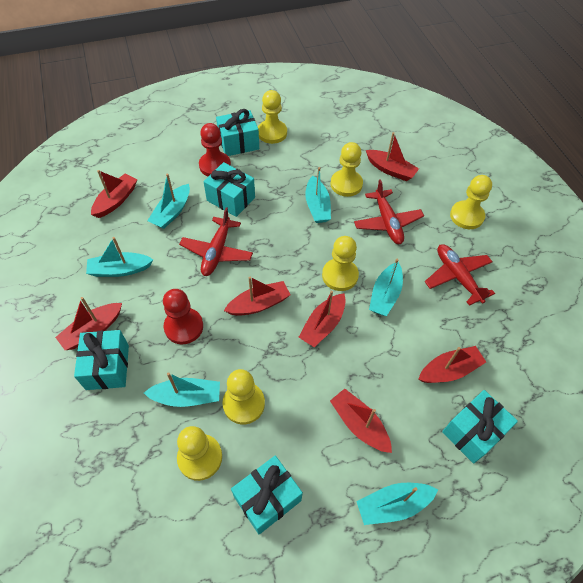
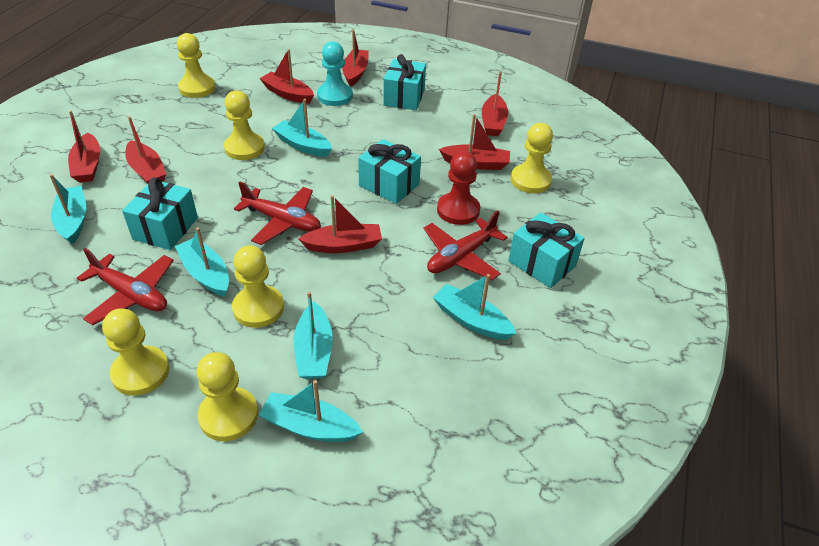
red pawn: [163,289,203,344] [199,123,231,176] = 2 -> [437,151,480,225] = 1
turquoise gift: [74,330,129,390] [203,162,255,217] [216,109,259,156] [231,456,303,535] [442,390,518,464] = 5 -> [122,177,198,250] [358,139,421,204] [383,54,426,110] [508,213,585,288] = 4
turquoise pawn: none = 0 -> [317,41,353,106] = 1

